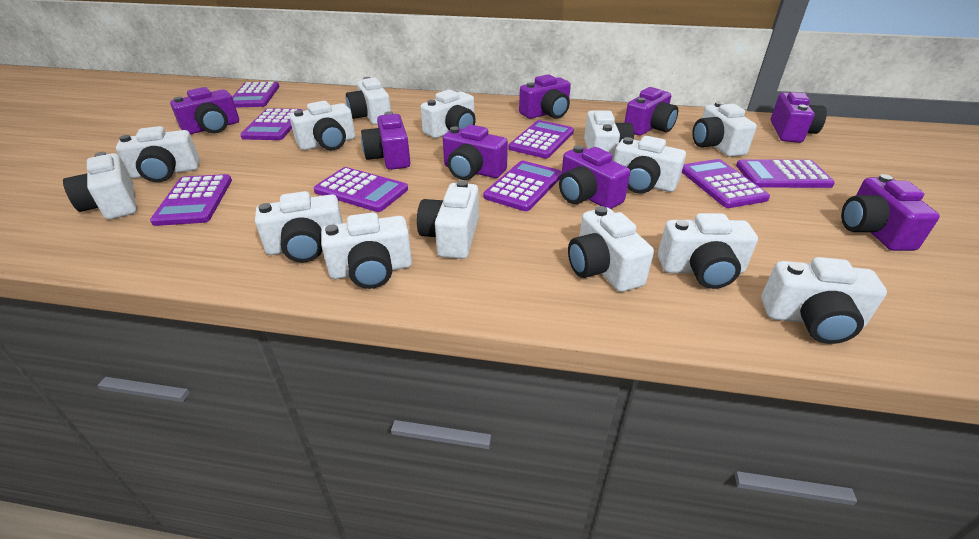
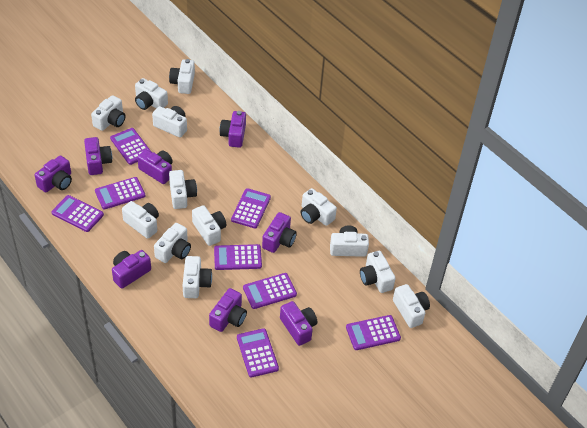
white camera: [63,152,136,220] [116,126,200,182] [255,191,343,263] [290,101,355,150] [321,212,412,289] [346,77,391,125] [417,180,479,259] [420,90,476,138] [568,206,654,292] [584,110,634,161] [614,136,686,194] [658,213,758,289] [692,101,757,157] [761,257,887,344] = 14 -> [91,95,125,131] [122,201,159,239] [135,78,168,110] [152,106,187,138] [154,223,191,263] [169,59,195,94] [169,170,197,209] [183,256,212,298] [192,205,226,246] [301,188,337,226] [330,225,369,257] [360,251,396,293] [393,284,430,328] = 13

